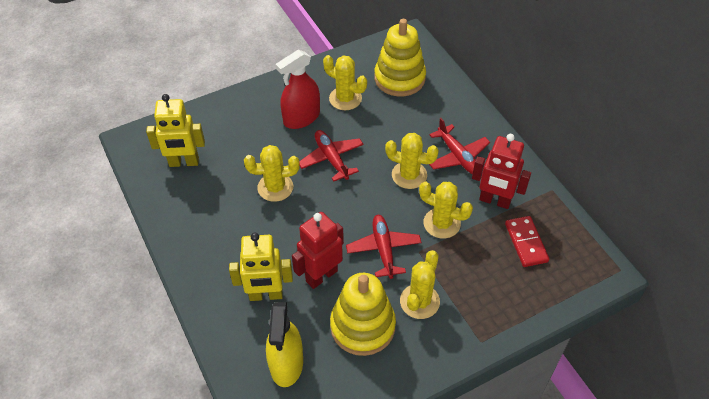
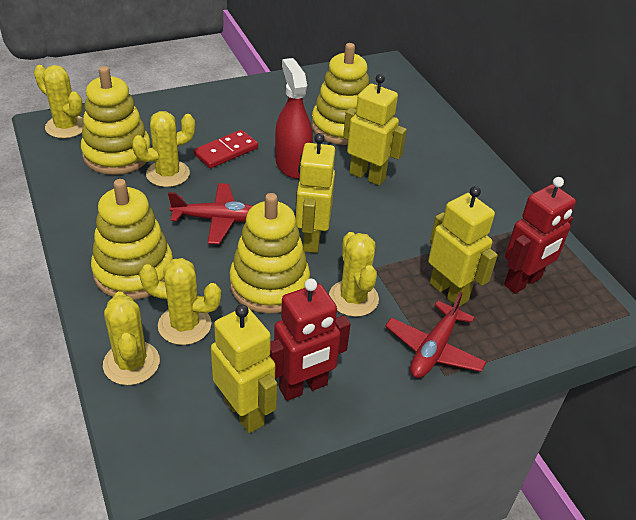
red plane: [299,130,364,182] [346,215,422,279] [429,118,490,174] = 3 -> [168,183,253,244] [385,292,486,378] = 2
yellow robot: [146,94,205,167] [229,233,293,301] = 2 -> [211,304,277,433] [296,133,335,253] [343,74,407,186] [428,186,498,307] = 4
yellow spray bottle: [266,302,303,387] = 1 -> none = 0
yellow stacking toy: [330,273,396,356] [374,19,426,96] = 2 -> [81,66,151,175] [91,179,173,300] [229,193,310,314] [311,43,369,145] = 4

